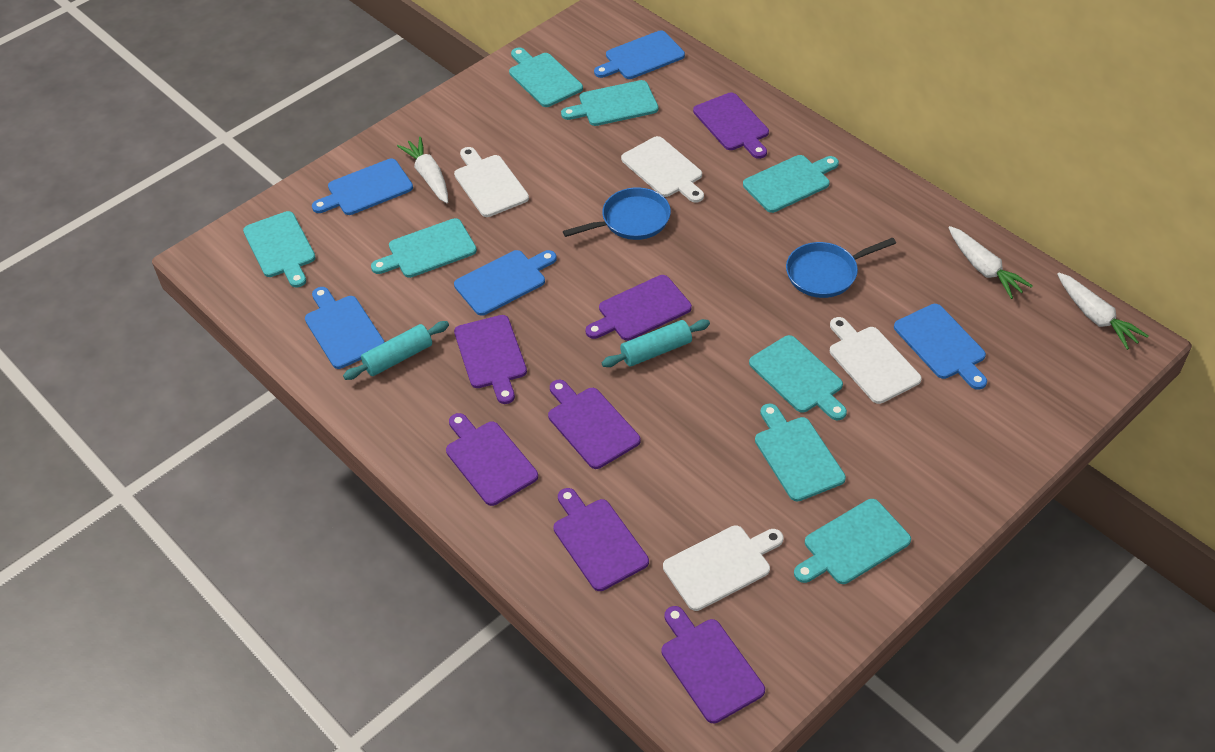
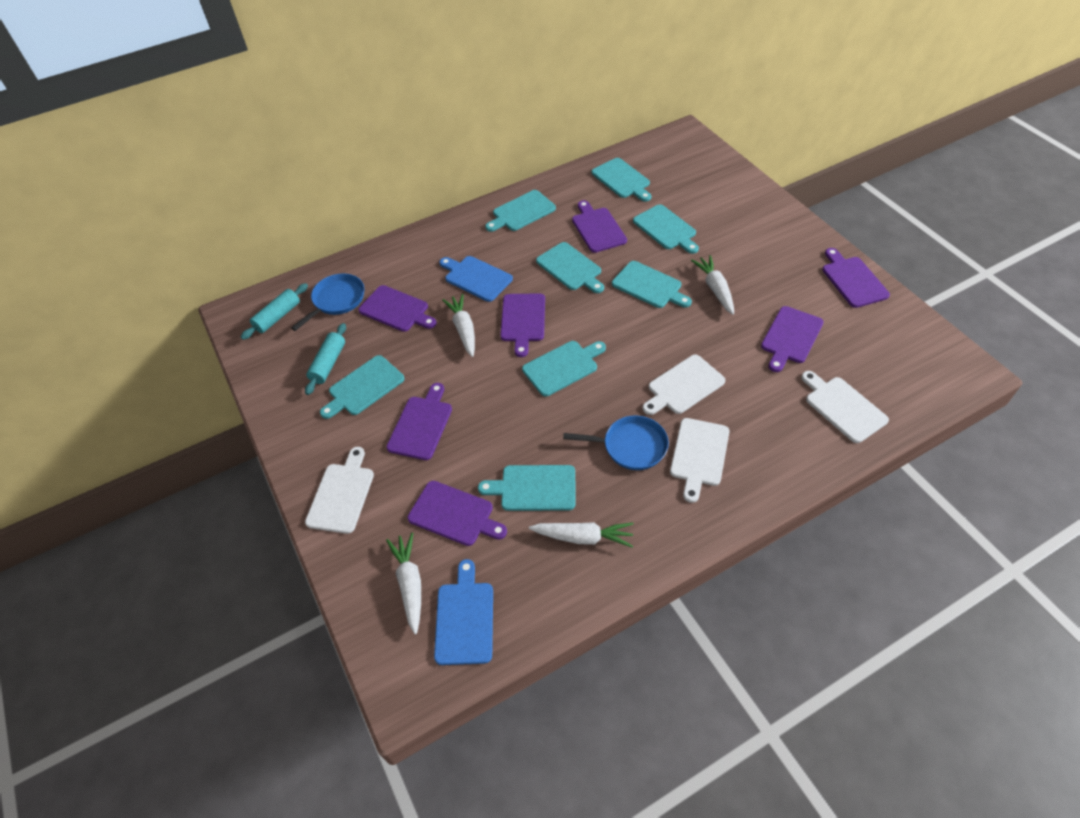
blue cutting board: [305,287,385,369] [312,159,413,215] [454,250,557,316] [594,31,685,79] [894,304,987,390] = 5 -> [434,559,493,665] [439,256,513,302] = 2
white carrot: [397,137,448,203] [948,226,1033,299] [1057,272,1148,350] = 3 -> [386,532,421,634] [442,294,475,357] [529,522,634,548] [691,255,734,315] = 4

